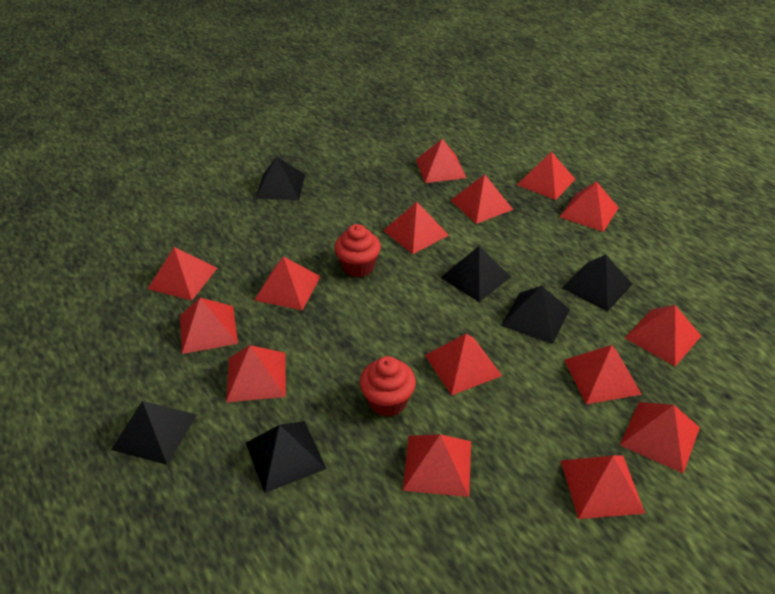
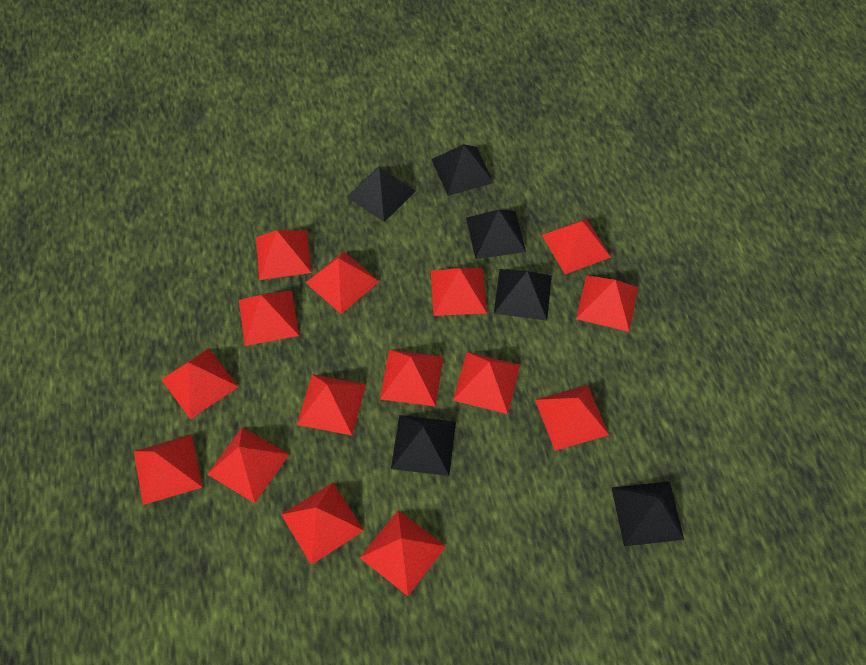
red cupcake: [334,224,381,277] [360,356,416,417] = 2 -> none = 0

